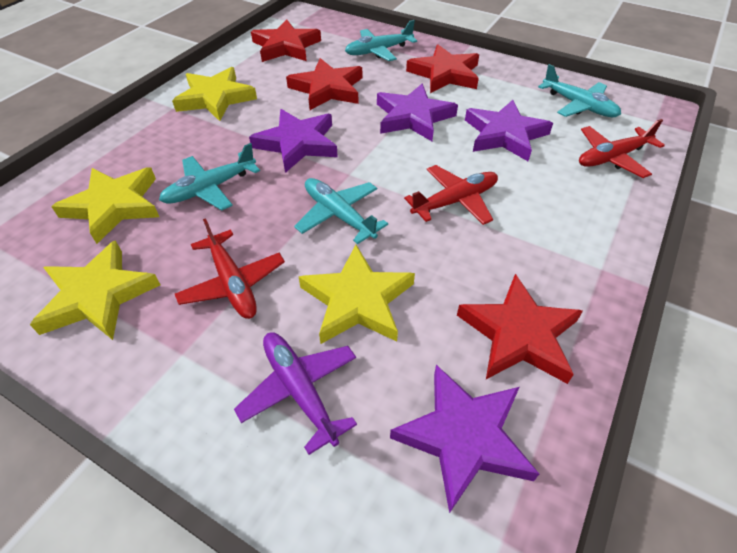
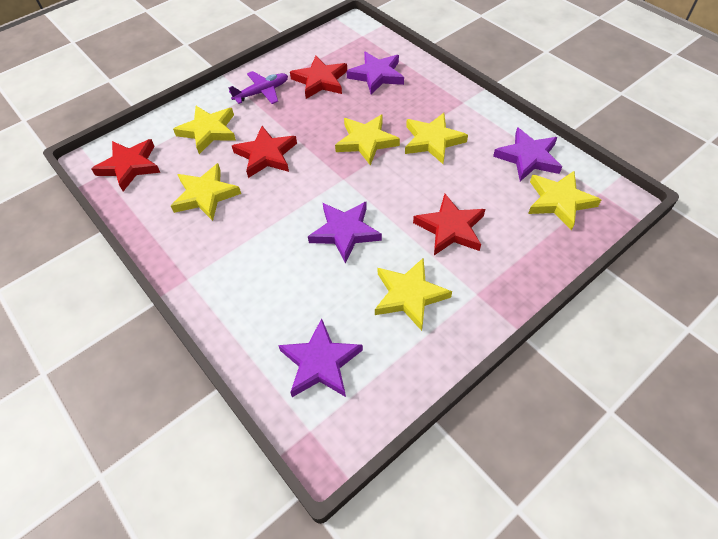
red plane: [175,218,285,319] [404,165,498,225] [579,119,665,178] = 3 -> none = 0
turquoise plane: [159,143,260,210] [294,178,388,244] [345,20,417,61] [538,64,621,117] = 4 -> none = 0
yellow star: [30,240,160,340] [51,168,159,244] [172,67,257,121] [299,245,415,344] = 4 -> [171,163,241,221] [173,106,236,154] [335,114,400,166] [375,258,452,331] [405,113,468,164] [528,171,601,230] = 6

